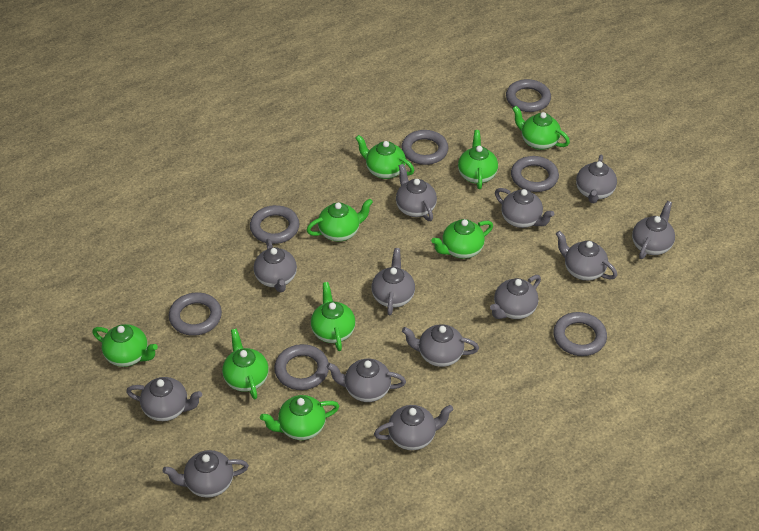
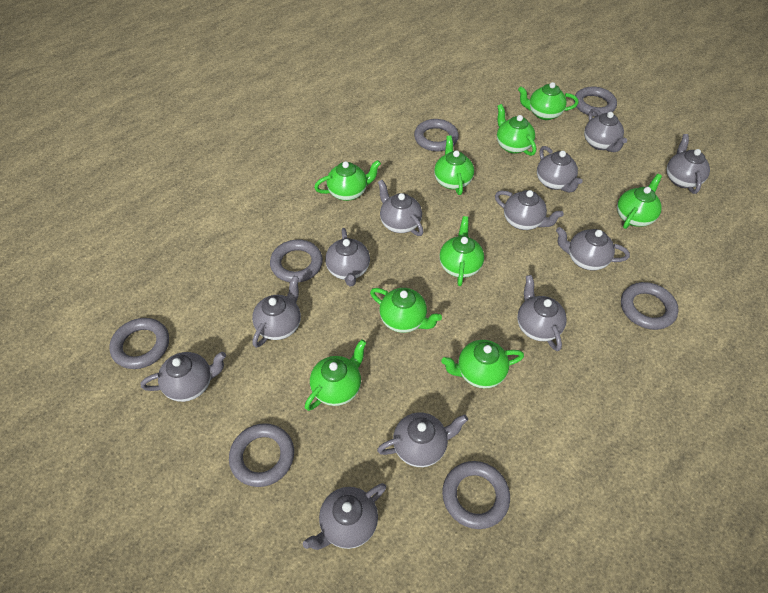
grey teapot: [126,377,202,421] [163,450,249,498] [254,239,297,292] [327,359,406,402] [372,248,415,315] [374,405,454,450] [396,164,437,221] [402,324,479,367] [490,275,541,319] [495,188,554,228] [556,231,617,281] [576,155,617,203] [632,201,675,259] = 13 -> [141,352,226,402] [252,276,301,348] [303,483,386,550] [325,228,370,287] [377,412,468,467] [378,180,424,236] [495,190,564,230] [517,275,567,351] [537,146,583,193] [556,227,630,271] [584,108,627,152] [666,134,710,194] = 12

